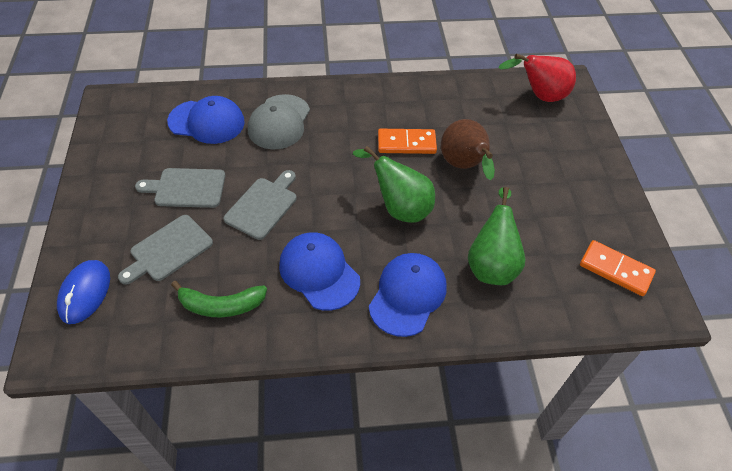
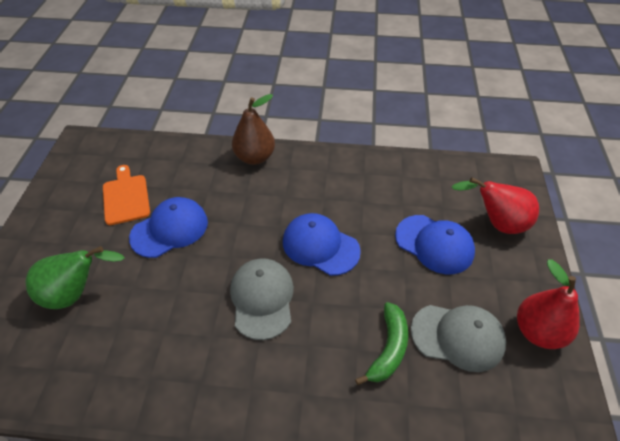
blue mouse: [57,260,110,324] = 1 -> none = 0
green pear: [353,146,435,223] [468,187,525,285] = 2 -> [26,246,124,309] = 1
grey cap: [248,94,310,150] = 1 -> [230,258,294,340] [411,305,506,372] = 2
grey cutting board: [118,215,213,285] [135,168,225,208] [224,170,297,240] = 3 -> none = 0
orange cutting board: none = 0 -> [103,165,150,225] = 1
orange domino: [378,129,437,154] [580,240,656,296] = 2 -> none = 0
red pear: [498,54,576,102] = 1 -> [452,177,539,234] [517,259,580,349] = 2

